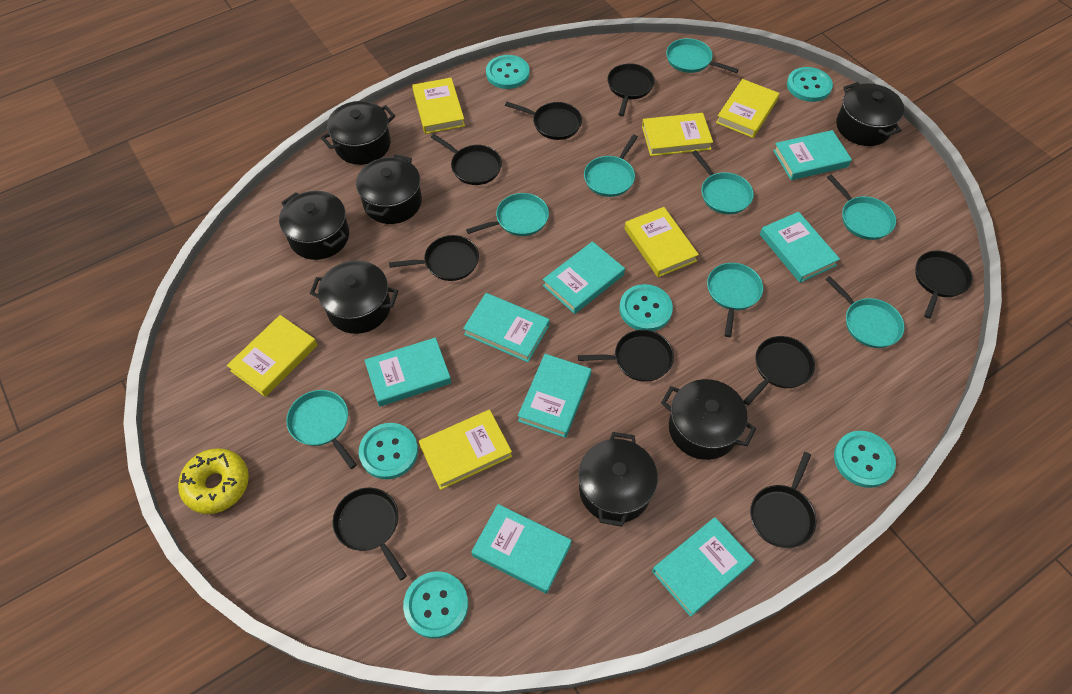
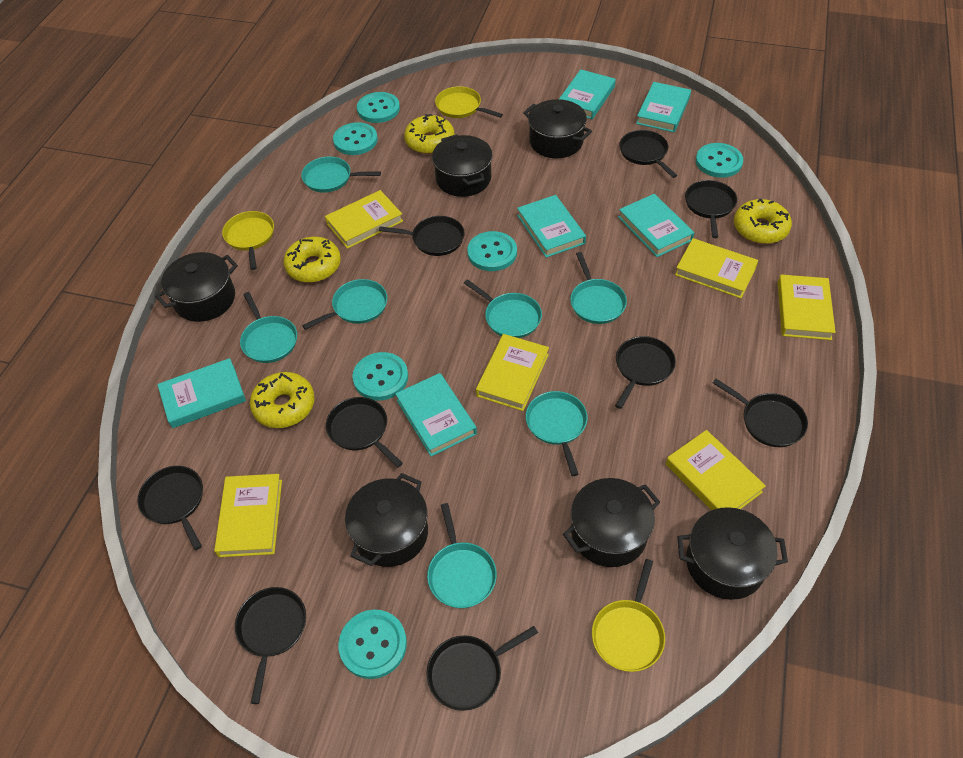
black pot: [279,191,349,260] [310,260,398,334] [321,101,395,165] [356,154,422,224] [578,432,658,527] [661,379,756,460] [836,82,904,146] = 7 -> [155,252,238,322] [345,473,428,567] [432,134,493,197] [523,99,592,158] [563,478,660,567] [677,507,788,600] = 6
turquoise book: [364,337,451,407] [463,293,550,362] [471,504,572,594] [518,354,592,438] [543,241,625,314] [652,518,755,617] [760,212,840,283] [773,130,852,180] = 8 -> [157,358,246,428] [395,373,477,457] [517,195,586,258] [559,69,616,119] [618,194,694,257] [636,82,691,132] = 6
turquoise pan: [286,390,357,469] [466,193,549,236] [584,134,638,197] [666,38,739,73] [692,150,754,214] [707,263,763,337] [825,276,905,348] [827,175,896,240] = 8 -> [240,292,297,363] [301,157,381,193] [302,279,388,330] [427,503,497,608] [464,279,542,338] [526,391,588,476] [570,252,627,324] = 7
yellow donut: [178,448,249,514] = 1 -> [250,372,315,428] [283,237,341,283] [404,114,454,154] [734,199,792,244] = 4
yellow pan: none = 0 -> [222,211,274,270] [435,86,503,118] [592,559,665,672] = 3

